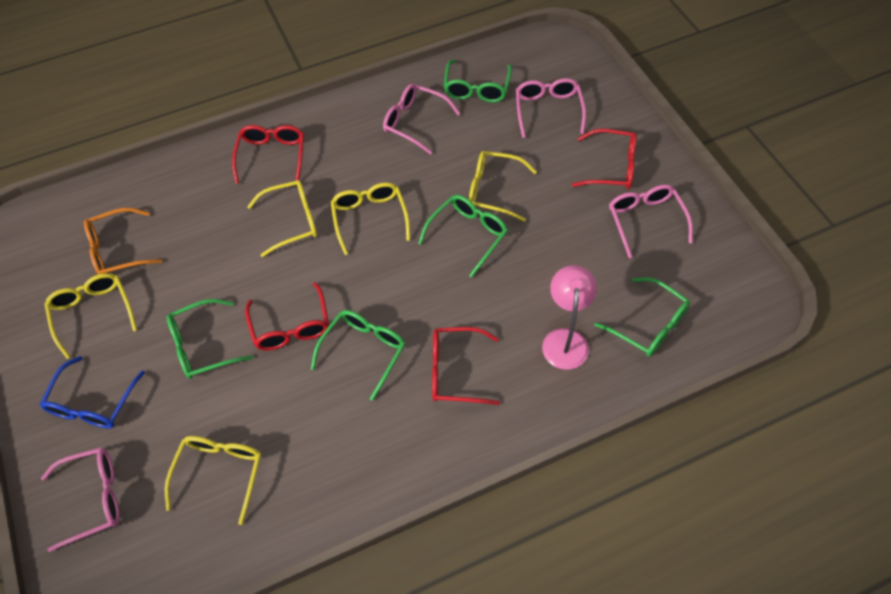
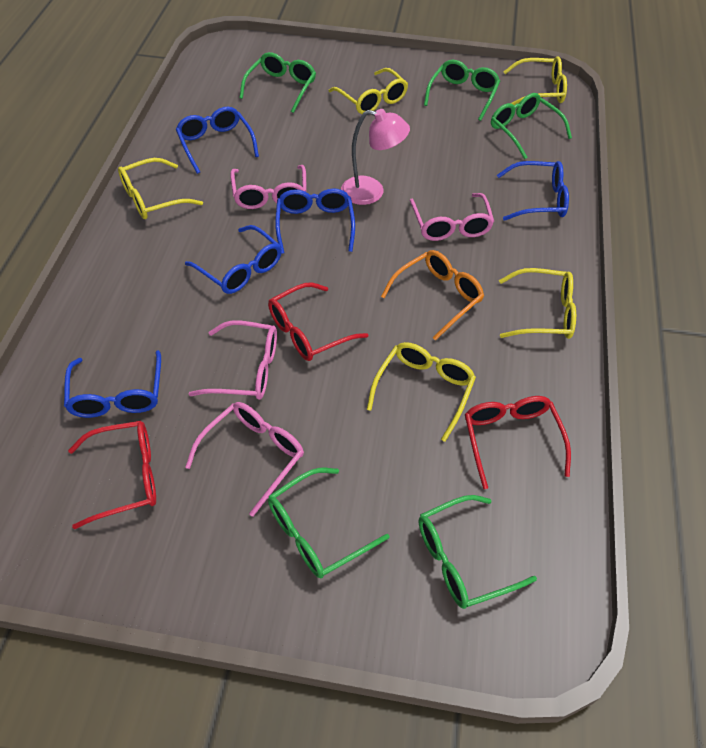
blue glasses: [40,356,145,428] = 1 -> [64,350,161,418] [176,107,259,174] [185,225,282,294] [275,188,355,254] [497,161,569,221] = 5
red glasses: [232,125,304,184] [245,282,329,351] [432,327,500,405] [572,129,637,189] = 4 -> [68,421,156,529] [268,282,368,361] [465,396,571,489] = 3

